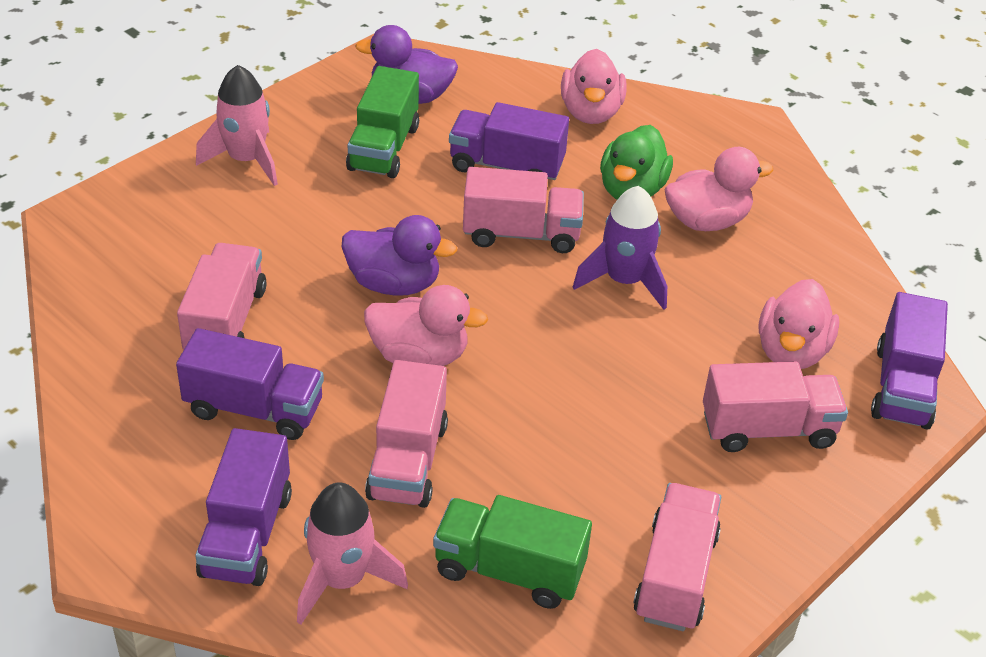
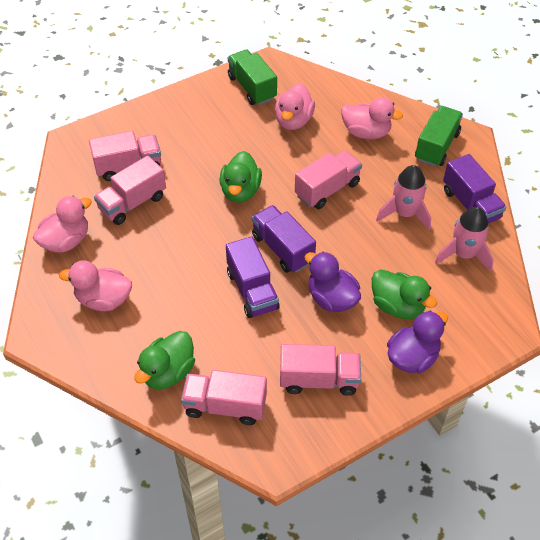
green duck: [600,125,673,200] = 1 -> [134,331,195,389] [220,151,262,203] [372,269,437,319] = 3
purple rocket: [573,186,667,310] = 1 -> none = 0
purple truck: [176,328,324,440] [195,428,292,586] [449,102,569,180] [871,292,948,429] = 4 -> [226,236,279,318] [252,205,316,273] [443,154,506,224] = 3

